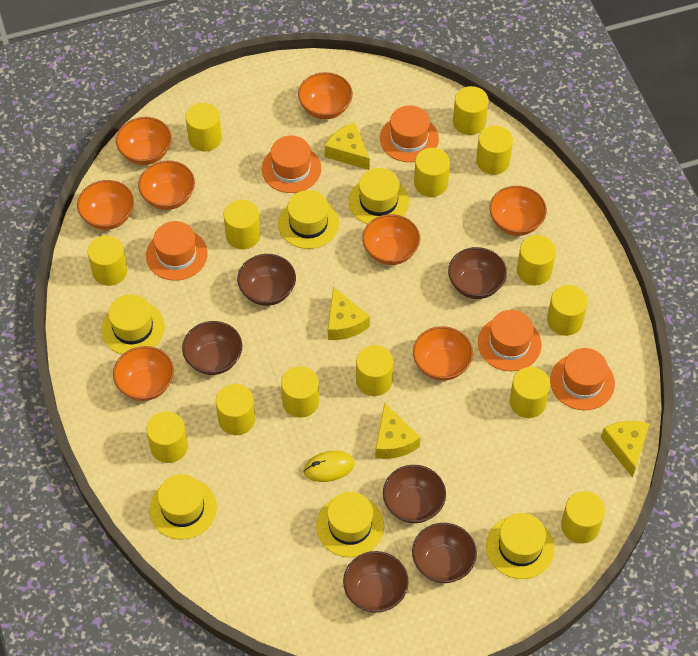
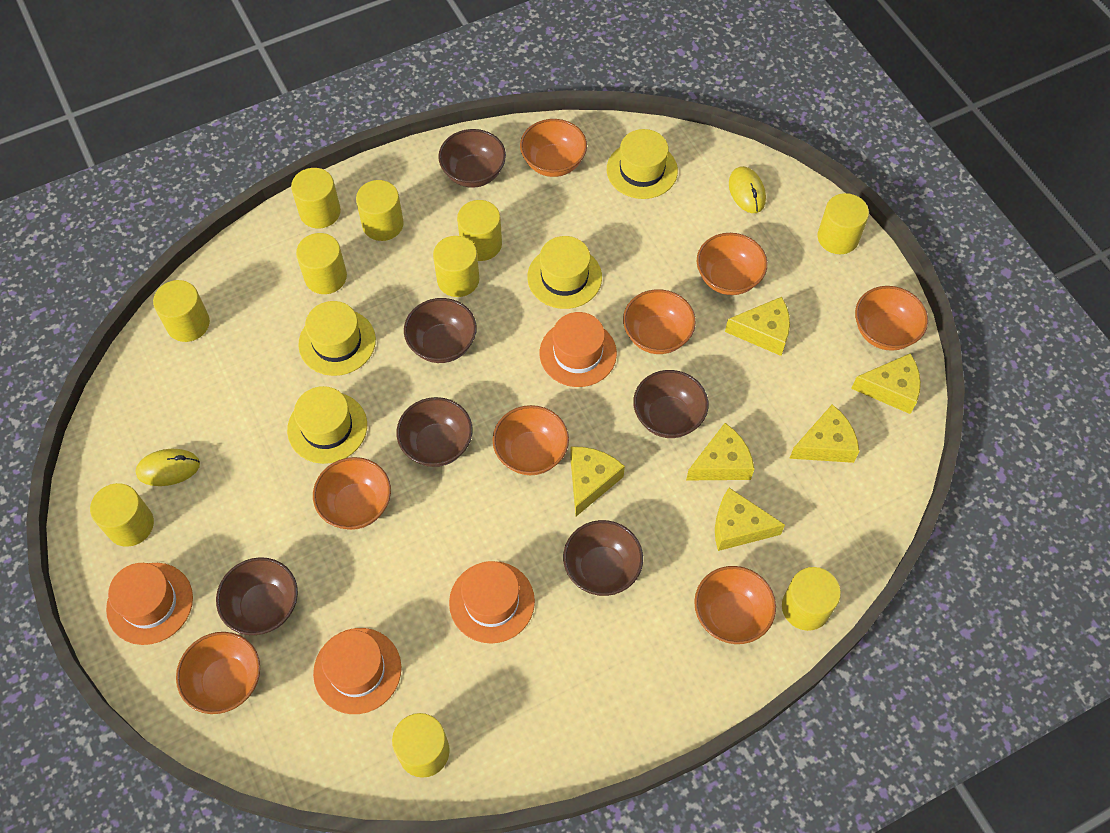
orange hat: [146,221,208,281] [262,136,321,193] [380,105,439,162] [478,310,542,371] [550,348,615,410] = 5 -> [106,563,193,645] [313,628,401,714] [449,561,535,644] [540,312,617,387] = 4
yellow cheese: [325,123,370,170] [328,287,370,340] [375,403,421,459] [601,421,649,478] = 4 -> [570,447,625,516] [686,423,754,480] [715,488,785,551] [725,297,790,356] [789,404,859,463] [851,353,921,414] = 6
yellow cylinder: [87,236,128,286] [146,411,188,463] [185,103,222,152] [216,384,255,435] [224,200,261,249] [281,366,319,418] [356,345,393,396] [414,148,450,197] [453,86,489,135] [476,126,513,175] [510,367,550,418] [517,235,556,285] [547,285,588,336] [561,491,605,544] = 14 -> [90,483,154,547] [153,280,210,342] [291,168,341,228] [296,233,347,294] [356,180,404,241] [392,713,450,778] [433,236,479,297] [457,200,502,261] [782,567,841,631] [818,193,869,254] = 10
yellow hat: [101,294,165,354] [149,474,217,540] [278,190,339,249] [316,492,384,557] [349,168,409,224] [486,513,555,579] = 6 -> [287,386,367,464] [298,301,376,376] [527,236,602,309] [607,129,678,199] = 4
yellow mouse: [304,451,355,482] = 1 -> [136,449,200,486] [729,166,766,213] = 2

